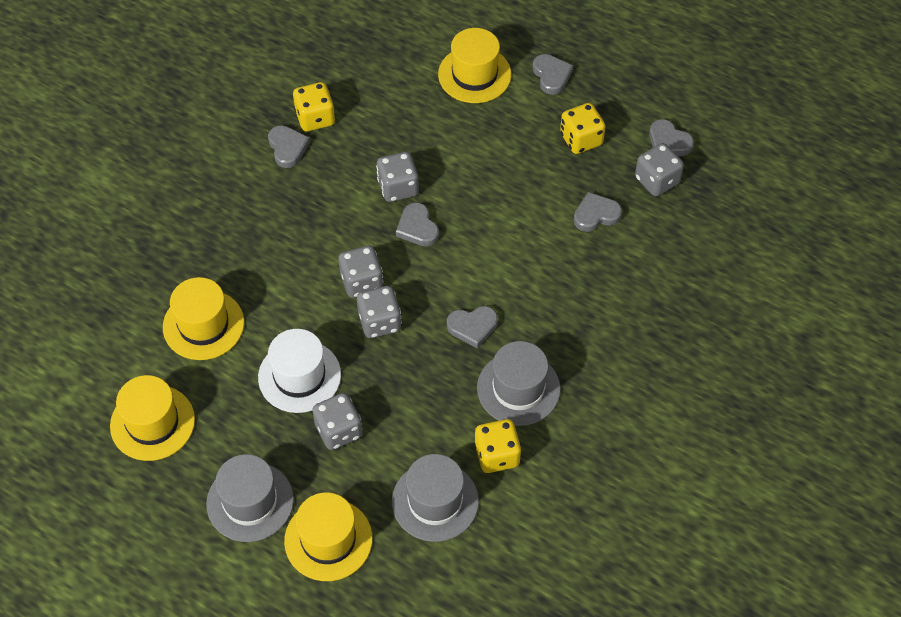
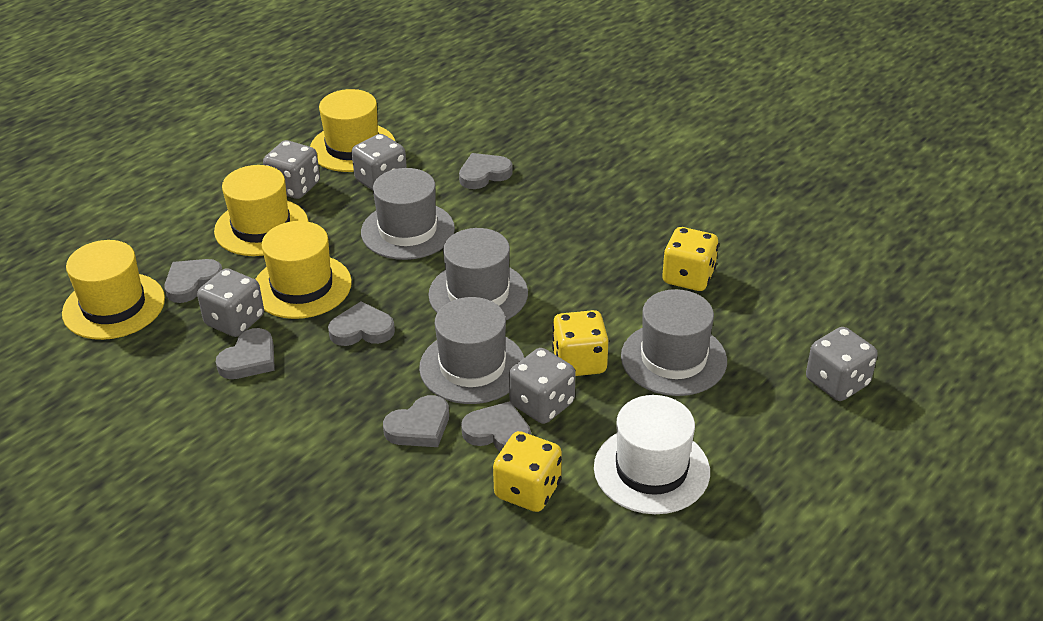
grey hat: [206,454,294,542] [392,454,479,542] [477,341,561,426] = 3 -> [361,168,455,260] [419,297,524,404] [428,228,528,320] [621,289,727,396] = 4

